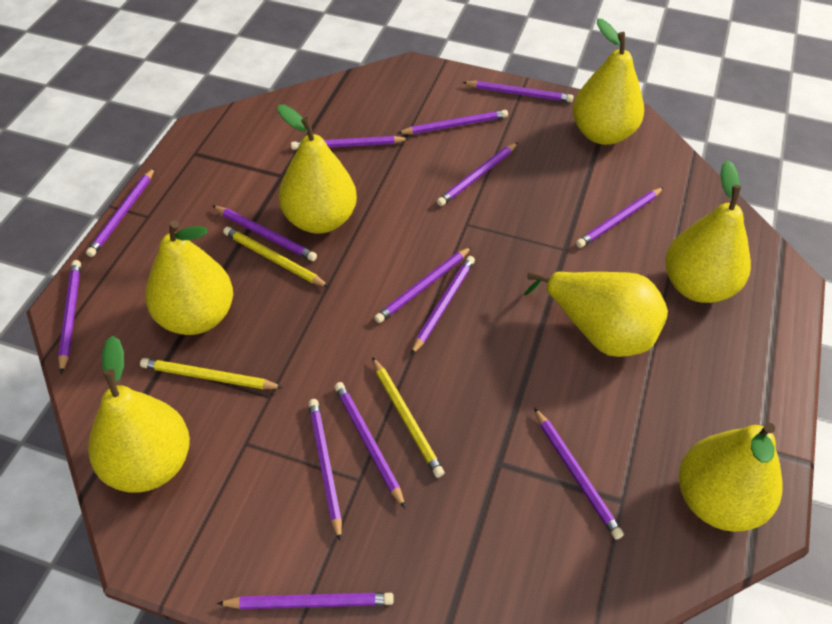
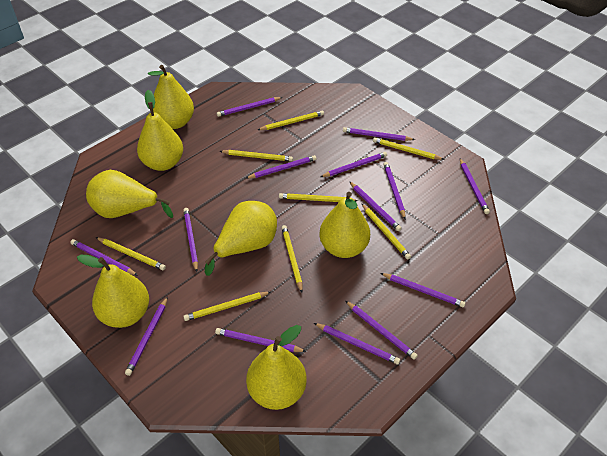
yellow pencil: [140,358,284,389] [223,227,329,287] [372,357,444,478] = 3 -> [96,237,166,270] [183,292,271,321] [220,150,293,161] [258,111,324,130] [279,193,358,202] [282,225,303,292] [361,203,411,259] [373,137,444,160] = 8

